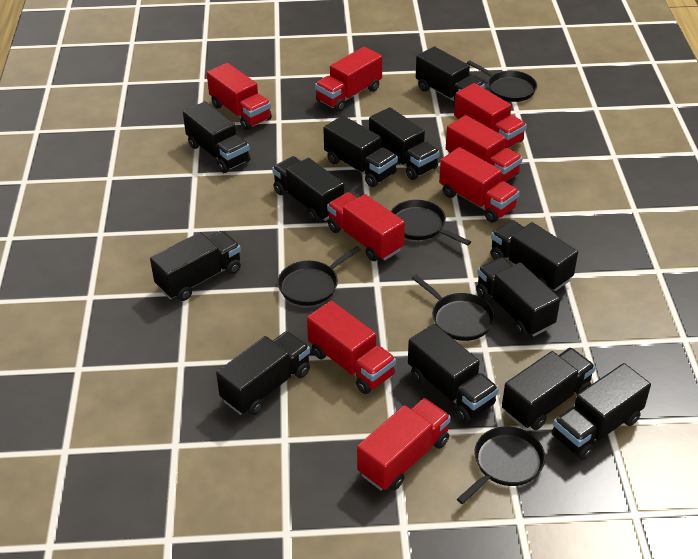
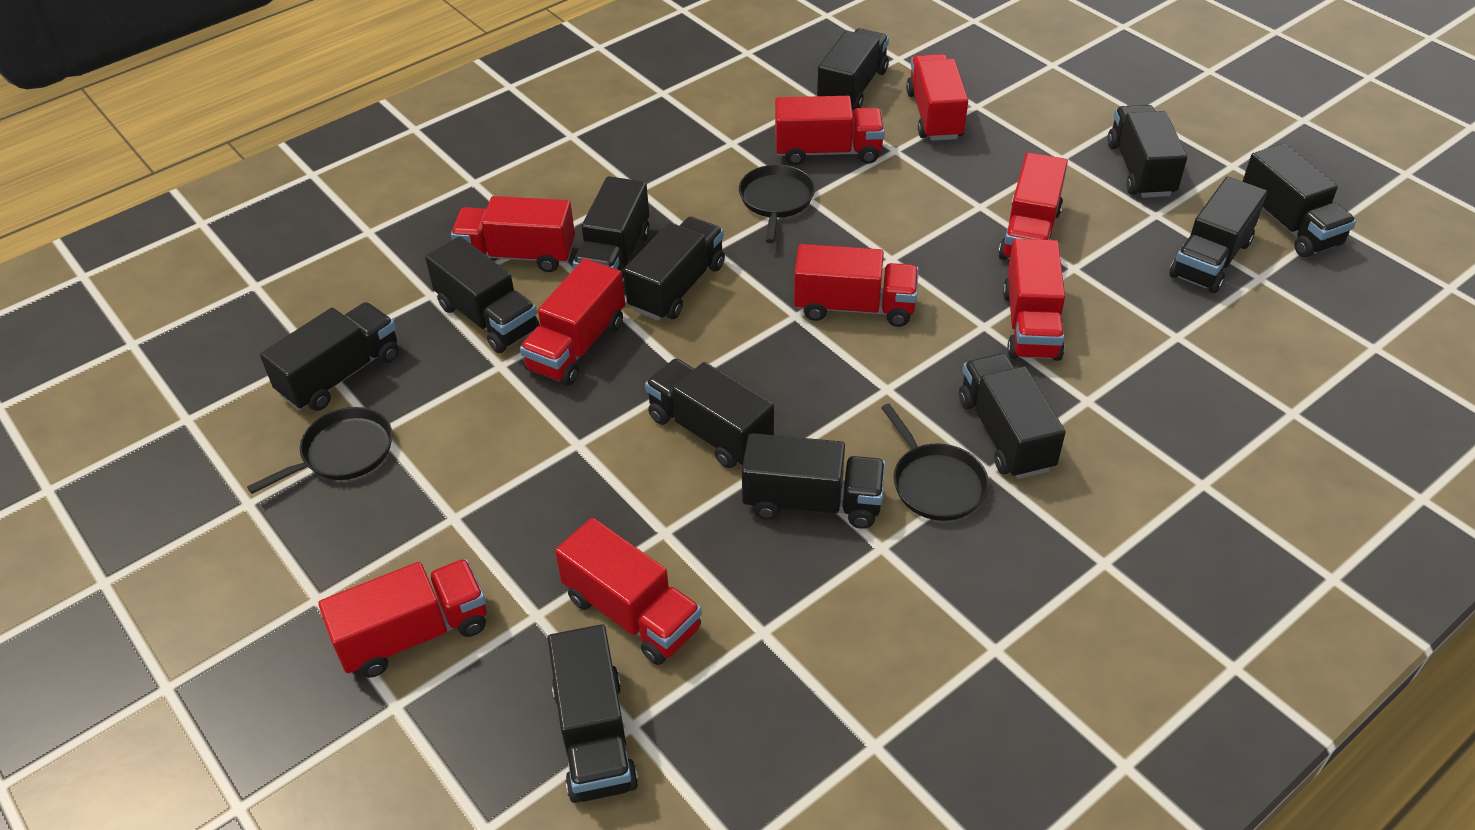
black pan: [278,246,361,306] [391,200,471,246] [412,275,495,341] [457,426,545,504] [467,60,537,102] = 5 -> [247,407,392,494] [739,165,815,243] [881,404,989,521] = 3
red truck: [207,63,272,130] [307,301,396,394] [315,47,383,112] [327,192,405,261] [357,398,451,491] [439,147,520,223] [446,115,522,182] [454,83,527,148] = 8 -> [318,559,487,678] [451,196,575,272] [520,258,625,386] [555,518,702,665] [775,96,885,165] [794,244,919,327] [906,54,968,141] [998,152,1068,260] [1003,239,1065,361] = 9

